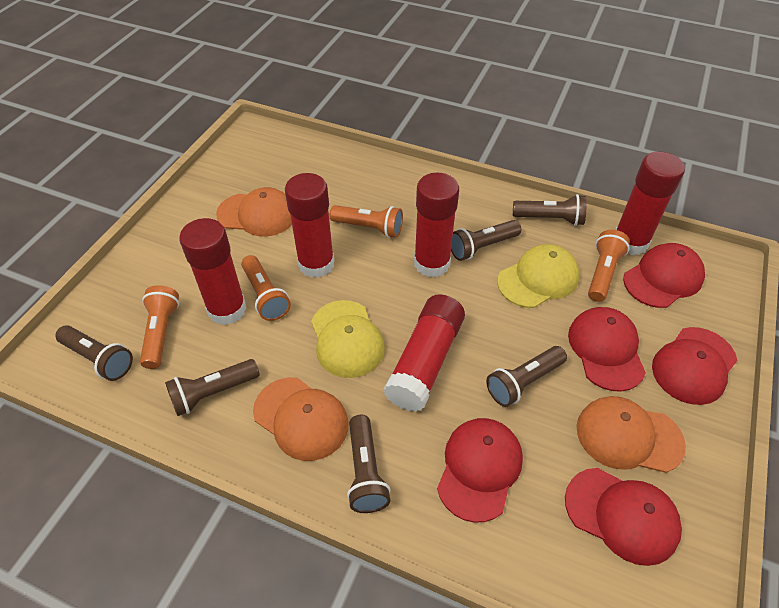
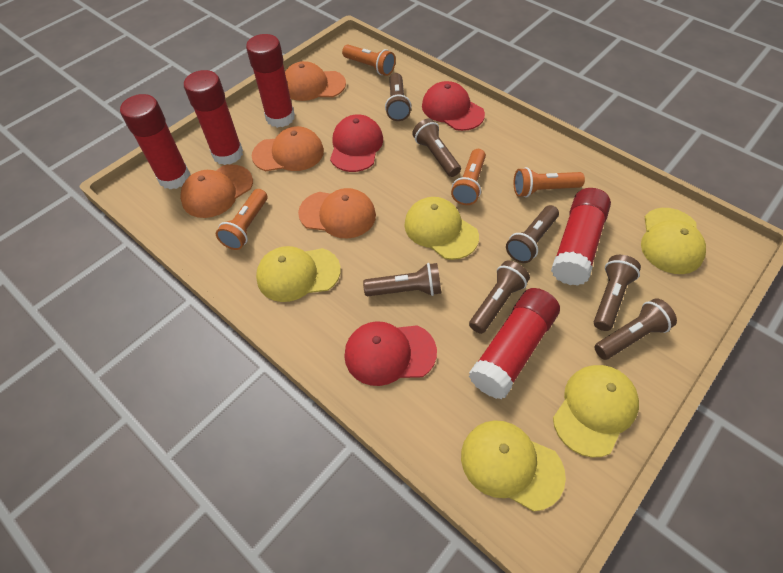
brown flashlight: [55,325,133,381] [165,359,260,416] [347,415,391,513] [451,220,521,261] [486,346,567,407] [513,194,587,226] = 6 -> [363,263,441,296] [385,73,411,121] [412,118,461,177] [469,261,530,334] [506,205,559,263] [594,255,641,331] [594,298,677,360] = 7
orange cap: [216,187,292,236] [253,377,349,461] [577,396,686,473] = 3 -> [180,165,253,218] [252,126,324,171] [285,61,346,101] [298,188,376,239] = 4
red cap: [437,418,523,523] [565,468,682,566] [568,307,646,392] [623,243,705,308] [652,327,738,405] = 5 -> [330,115,383,172] [344,321,437,386] [422,81,485,131] = 3
yellow cap: [311,300,385,378] [497,244,580,308] = 2 -> [256,246,341,302] [404,197,479,260] [461,420,566,512] [553,365,639,458] [641,208,706,274] = 5

